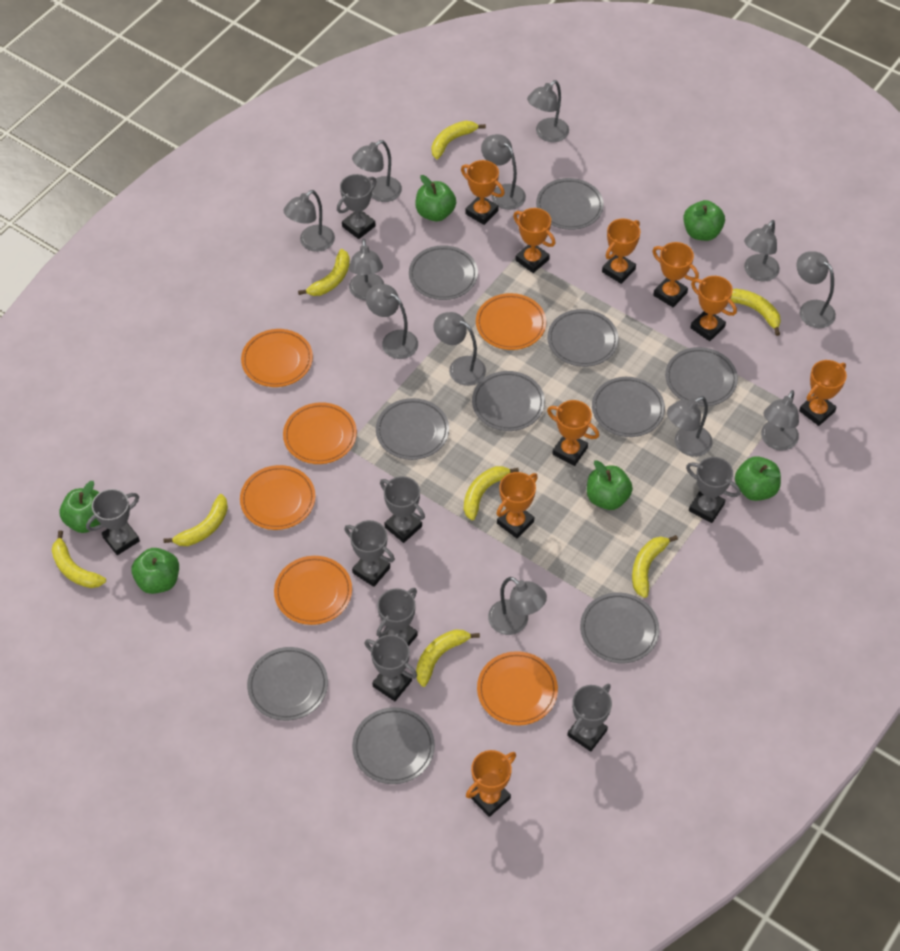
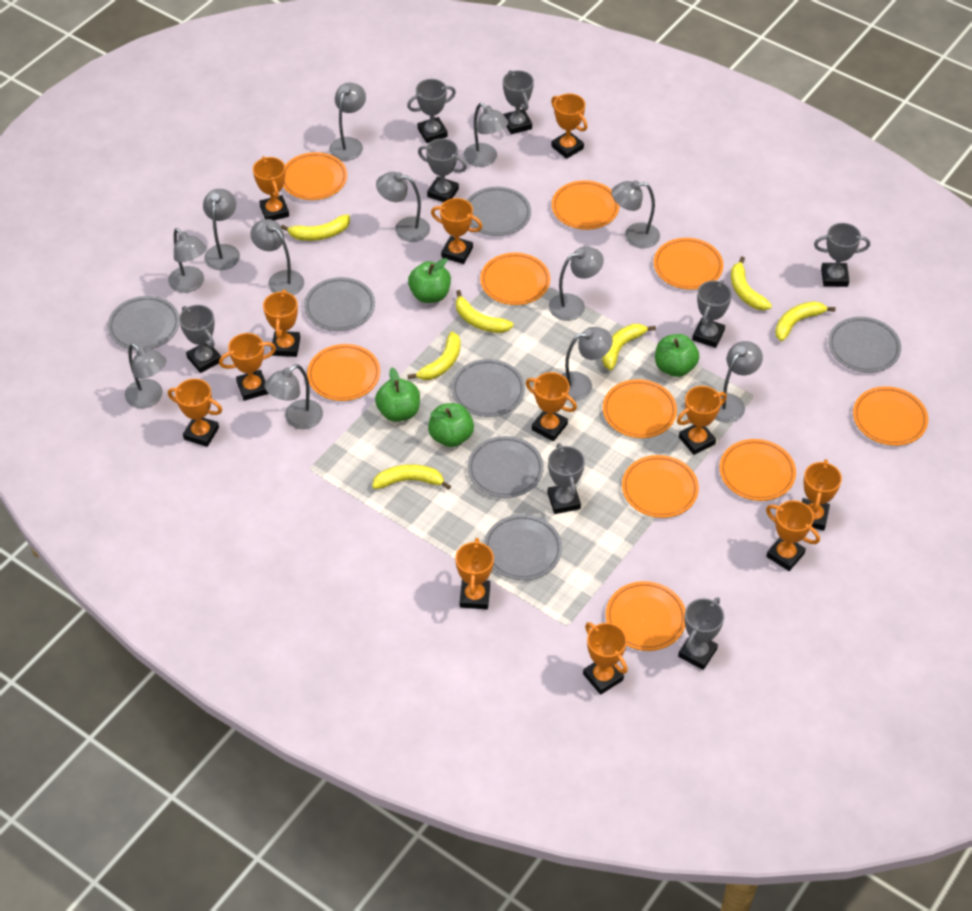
green apple: [60,481,100,533] [132,548,179,594] [415,175,456,221] [587,460,633,510] [683,200,725,241] [735,456,781,501] = 6 -> [375,368,420,422] [408,258,451,303] [428,403,474,447] [655,334,699,377] = 4
grey plate: [247,647,328,721] [352,707,435,784] [376,398,449,460] [409,245,478,300] [472,371,545,431] [536,178,604,230] [547,309,619,367] [580,592,660,663] [592,377,665,437] [665,347,738,406] = 10 -> [108,296,180,350] [304,277,375,331] [451,359,525,417] [467,187,531,236] [467,436,544,498] [484,514,562,580] [828,317,901,372] = 7
orange plate: [240,465,316,530] [241,329,313,387] [274,556,352,625] [283,402,357,464] [476,293,546,350] [477,651,558,726] = 6 -> [283,152,347,200] [307,344,380,401] [480,253,550,305] [552,180,619,230] [603,379,677,438] [606,581,686,651] [622,455,699,518] [654,238,724,290] [719,439,796,501] [853,386,928,446] = 10
orange trophy: [461,160,505,225] [466,750,516,817] [496,472,538,538] [513,208,555,273] [547,400,599,466] [602,218,640,284] [652,242,699,307] [690,276,737,341] [799,360,847,426] = 9 -> [168,379,222,447] [219,333,276,401] [253,156,289,220] [263,290,300,357] [431,198,483,264] [455,538,494,609] [526,372,577,441] [551,93,587,159] [583,622,628,695] [677,386,727,455] [766,500,820,571] [802,459,842,531] = 12
yellow banana: [52,530,106,588] [164,494,228,546] [298,249,350,296] [416,629,480,687] [431,121,486,159] [464,466,519,520] [632,535,678,598] [731,289,781,336] = 8 -> [281,214,350,241] [372,464,451,490] [408,332,461,380] [456,290,514,333] [602,324,656,370] [731,257,772,310] [775,301,836,341] = 7

